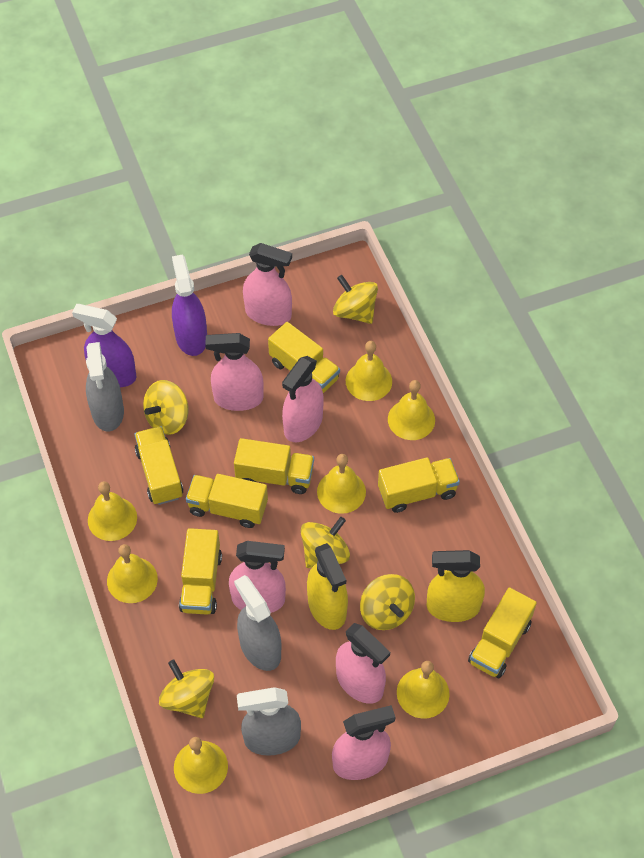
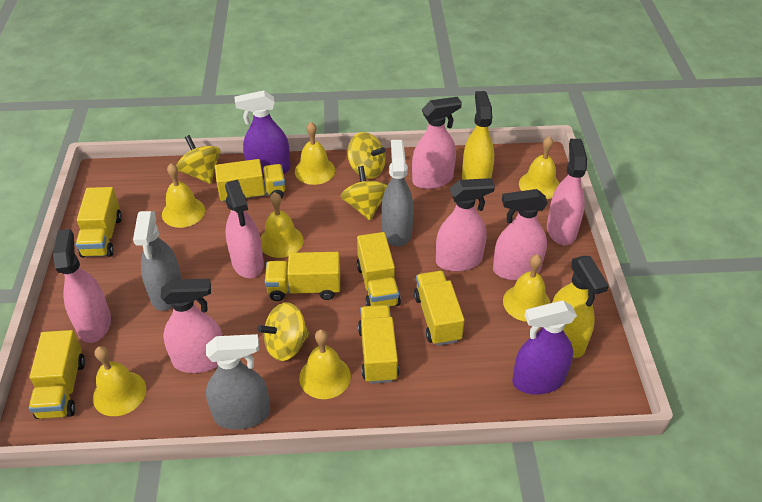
pink spray bottle: [205,333,264,411] [229,541,286,613] [243,243,292,326] [282,356,323,442] [332,705,395,780] [336,623,390,704] = 6 -> [53,229,111,343] [161,279,222,373] [225,180,264,278] [412,97,462,189] [436,178,495,272] [493,189,548,281] [547,139,587,245] = 7
yellow spinning top: [143,380,189,435] [159,660,214,718] [300,517,350,568] [333,275,378,324] [360,574,415,630] = 5 -> [176,135,221,184] [257,302,309,361] [341,166,388,220] [347,132,385,179] = 4

